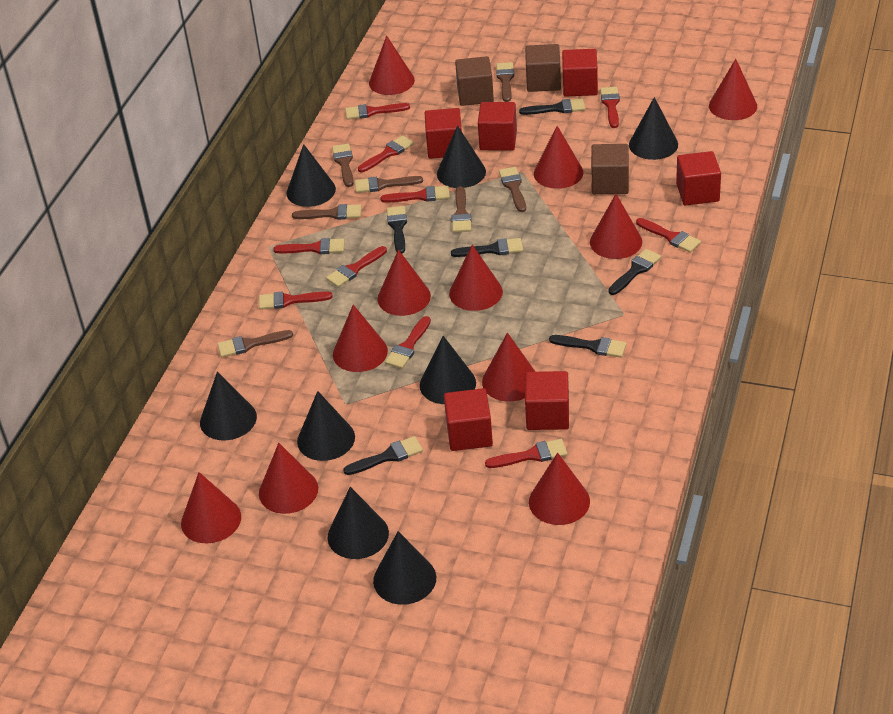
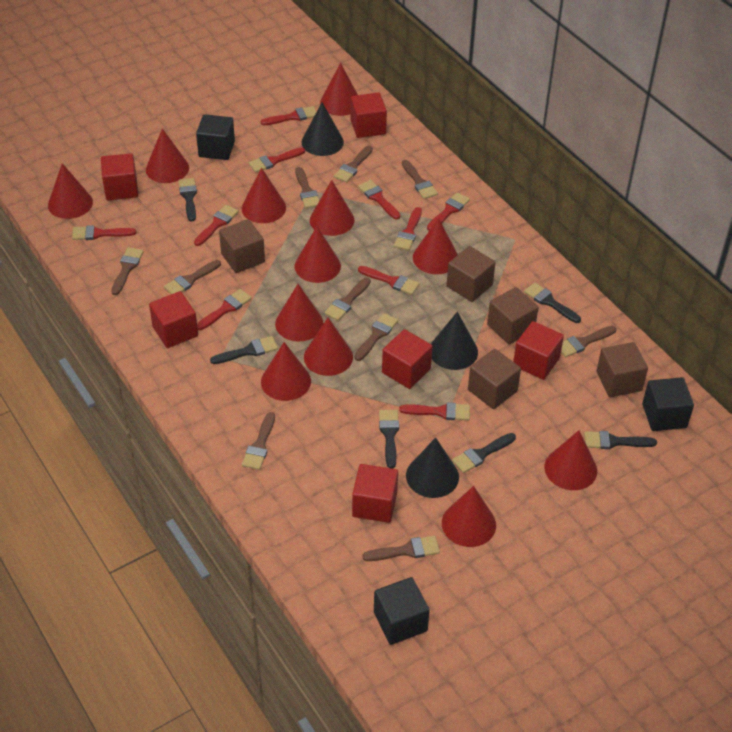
black cone: [200,372,257,440] [287,144,336,207] [297,391,355,461] [327,487,389,559] [373,531,436,605] [420,336,476,404] [437,126,486,188] [629,97,678,160] = 8 -> [301,103,344,156] [406,438,459,498] [431,312,478,370] = 3
black cube: none = 0 -> [196,114,235,160] [374,577,430,645] [642,377,694,431] = 3
brown brush: [217,330,293,357] [292,204,361,220] [332,143,353,187] [355,176,423,193] [452,186,471,232] [496,62,514,102] [499,167,526,212] = 7 -> [111,247,144,295] [164,260,221,294] [242,412,275,470] [295,167,320,208] [324,278,371,321] [334,145,373,182] [354,313,398,361] [362,536,440,561] [402,160,438,199] [561,326,617,357] = 10
brown cube: [455,56,494,106] [525,44,561,92] [591,144,629,194] = 3 -> [219,219,265,273] [447,246,496,302] [468,349,521,409] [487,287,538,344] [596,342,648,397] = 5
red cone: [181,472,241,543] [259,443,318,514] [333,305,388,372] [369,36,415,95] [377,249,431,316] [449,245,503,311] [482,333,535,402] [529,453,590,525] [534,126,583,189] [590,194,642,259] [709,59,757,120] = 11 -> [48,163,93,219] [146,128,189,183] [242,168,286,223] [261,342,311,401] [275,284,324,342] [295,226,341,283] [304,318,353,376] [310,180,354,236] [320,63,358,116] [413,218,458,274] [442,486,496,547] [544,430,597,490] = 12

